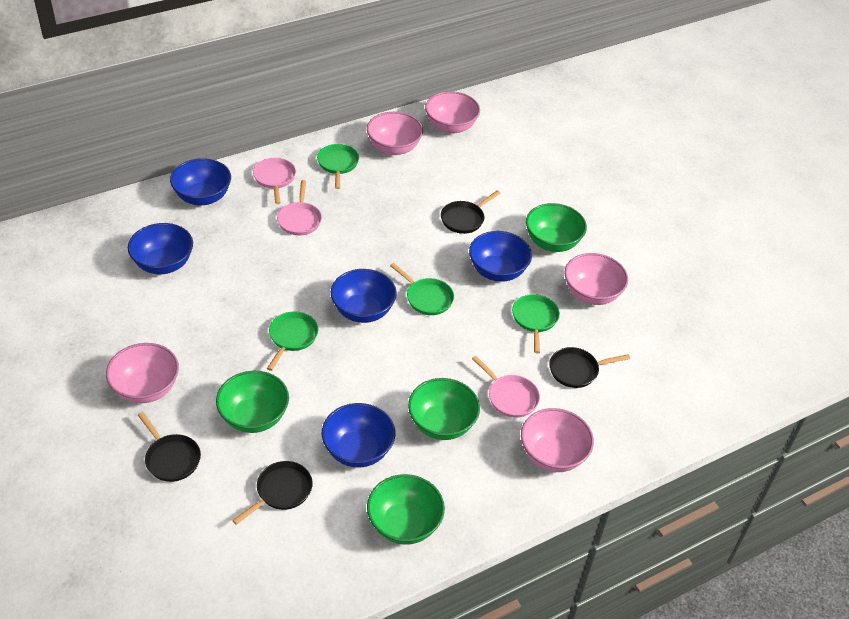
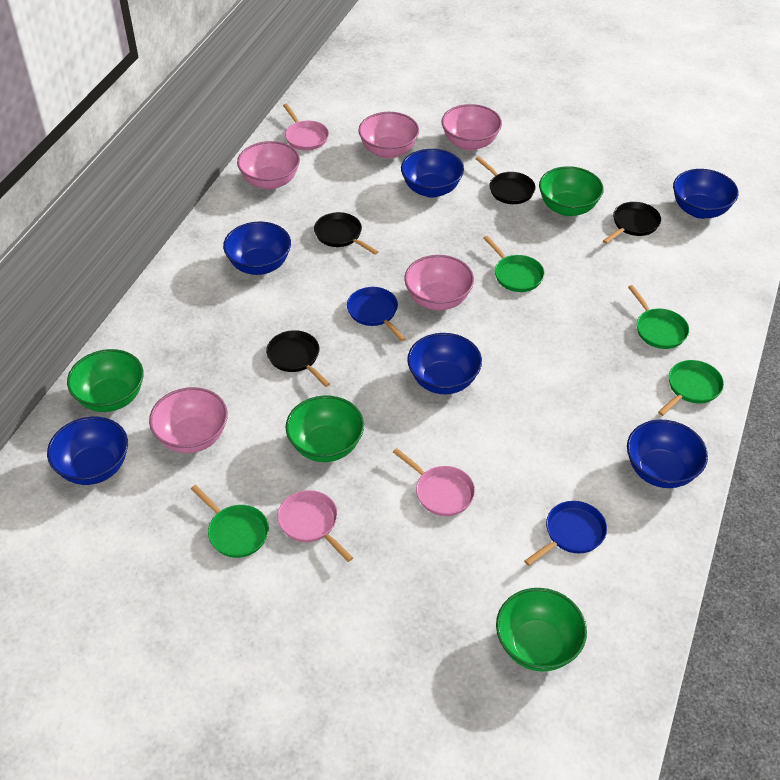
blue bowl: [128,223,193,274] [170,158,231,205] [321,403,395,468] [331,269,397,323] [469,231,532,282] = 5 -> [47,417,128,485] [223,221,291,275] [401,149,464,198] [407,333,482,394] [627,420,708,488] [673,169,739,219] = 6
blue pan: none = 0 -> [347,287,406,342] [524,501,607,566] = 2

